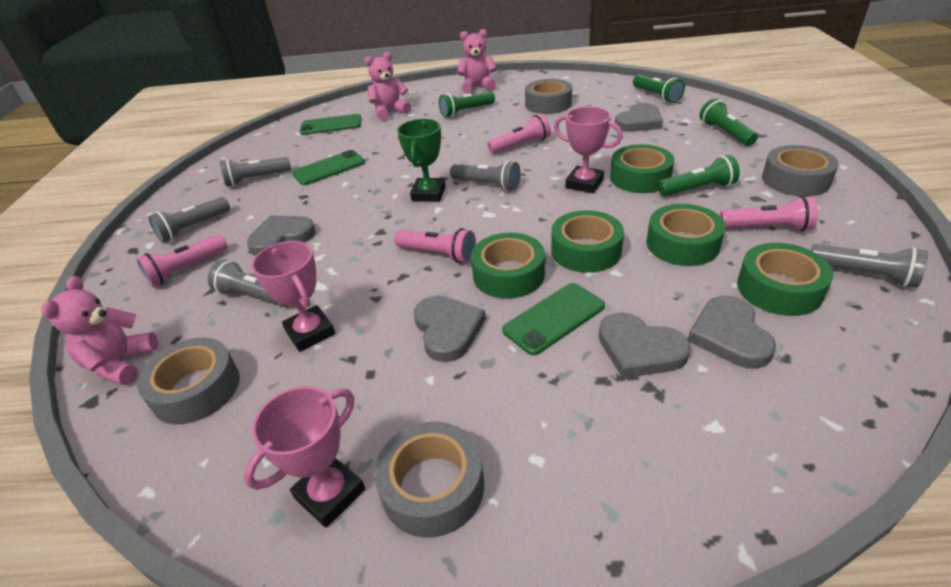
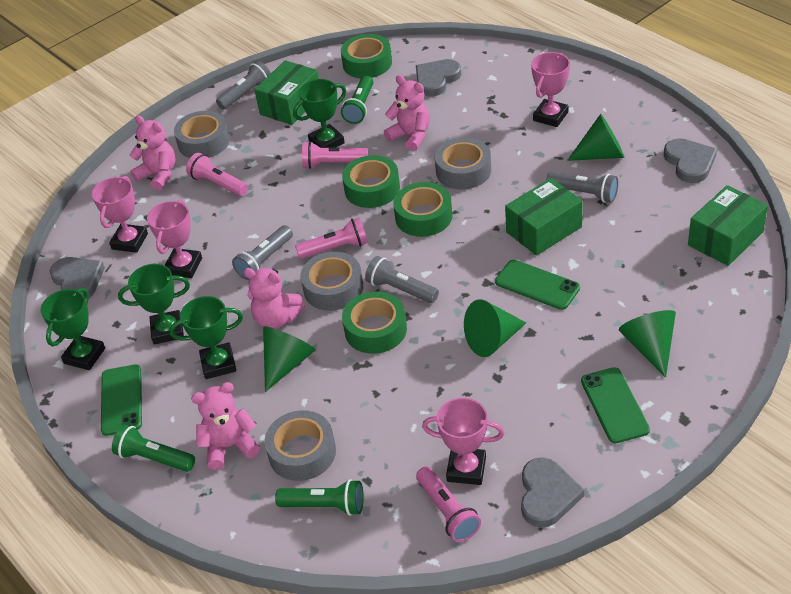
green box: none = 0 -> [254,60,319,125] [505,178,583,256] [688,185,768,266] = 3
green cone: none = 0 -> [263,326,316,392] [464,299,526,357] [567,114,625,161] [619,310,676,378] = 4
green flashlight: [439,91,495,118] [633,75,685,103] [658,155,740,196] [700,98,758,146] = 4 -> [112,424,195,472] [275,479,364,516] [341,76,373,124] = 3
green tape: [471,233,545,299] [551,210,624,273] [610,144,674,193] [647,204,726,266] [737,243,833,316] = 5 -> [341,34,392,78] [342,155,400,208] [342,291,407,354] [393,182,452,237] = 4
green trophy: [397,119,446,202] = 1 -> [41,288,105,370] [118,264,190,345] [169,296,243,379] [293,79,346,148] = 4
grey flashlight: [148,197,230,242] [208,260,289,307] [220,157,291,187] [450,161,521,191] [811,244,928,288] = 5 -> [216,61,271,110] [232,225,293,280] [365,256,439,303] [546,172,618,203] = 4
grey heart: [247,216,316,256] [414,296,486,362] [599,312,691,378] [615,103,663,132] [688,296,776,369] = 5 -> [50,257,105,298] [416,59,461,97] [521,457,584,528] [664,138,717,183] = 4
pink teddy bear: [41,276,158,385] [364,52,411,120] [457,29,497,93] = 3 -> [130,115,175,191] [191,382,260,470] [243,268,305,329] [384,75,430,151] = 4
pink trophy: [244,386,365,528] [251,241,335,352] [554,106,623,193] = 3 -> [92,176,148,253] [147,200,202,278] [422,398,504,485] [531,52,570,127] = 4

